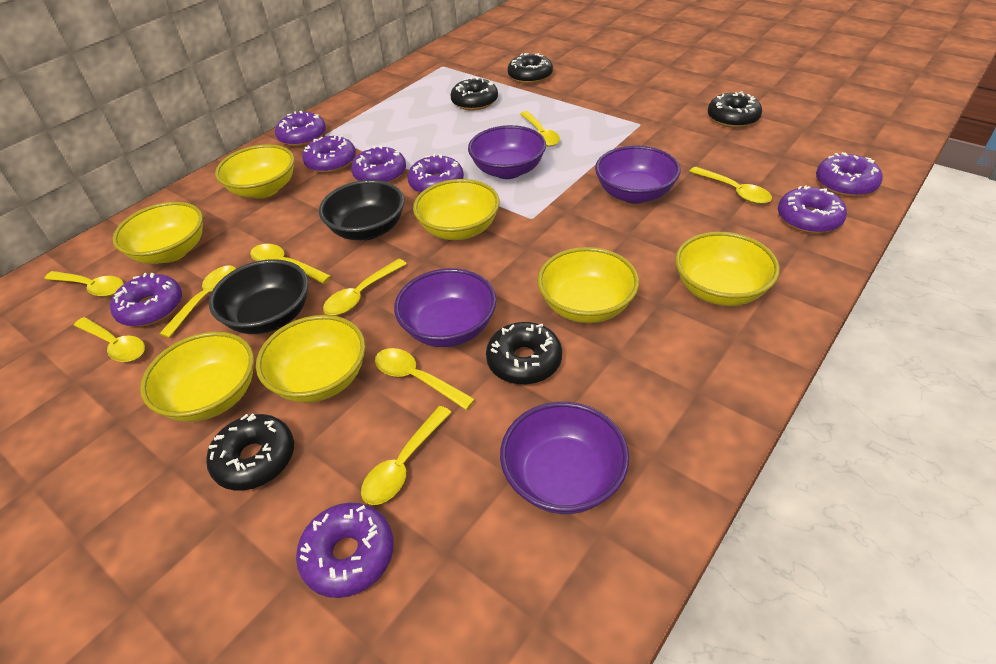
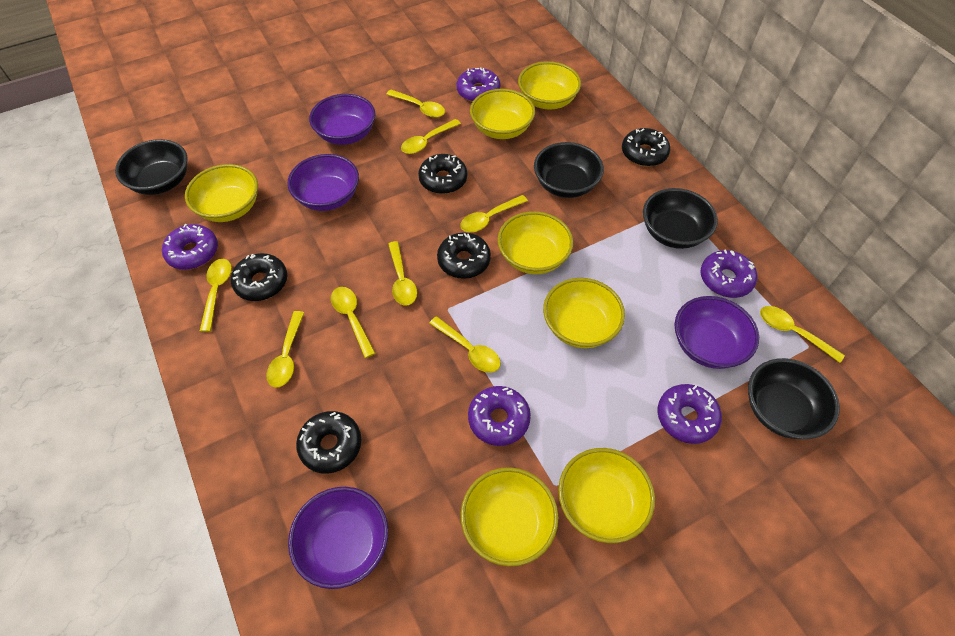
black bowl: [209,259,309,334] [319,180,405,240] = 2 -> [115,139,188,195] [534,142,604,198] [643,188,718,249] [748,358,840,439] = 4
purple donut: [110,273,182,327] [275,111,326,147] [296,503,394,598] [302,135,356,173] [351,146,406,183] [407,154,464,193] [778,185,847,234] [816,152,883,197] = 8 -> [162,224,218,270] [456,67,501,102] [468,386,531,446] [657,384,722,444] [700,249,757,298] = 5

